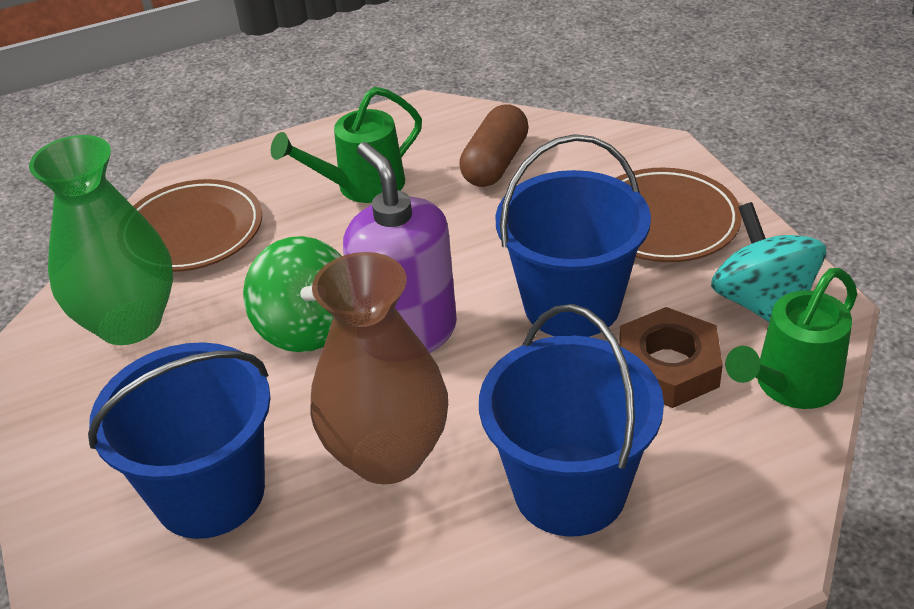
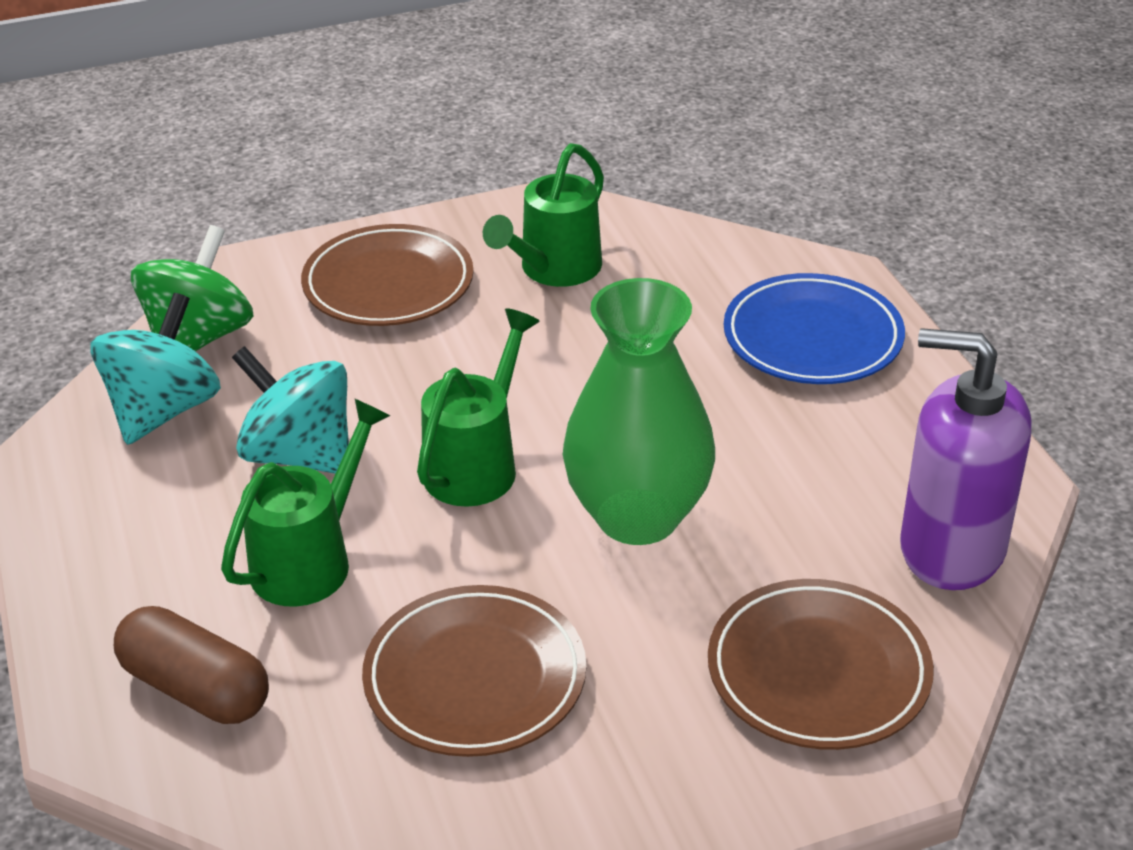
blue bucket: [88,342,271,539] [479,304,664,537] [495,134,651,337] = 3 -> none = 0
blue plate: none = 0 -> [724,273,905,384] = 1
brown nut: [619,307,723,408] = 1 -> none = 0
brown plate: [133,179,262,272] [616,168,742,262] = 2 -> [301,224,474,326] [362,585,586,757] [708,579,934,750] = 3
brown vase: [310,252,448,484] = 1 -> none = 0
green watering can: [271,87,422,203] [725,268,857,409] = 2 -> [221,399,390,607] [417,308,540,507] [483,143,604,287] = 3
turquoise spinning top: [711,202,826,322] = 1 -> [91,293,221,445] [232,346,349,474] = 2

